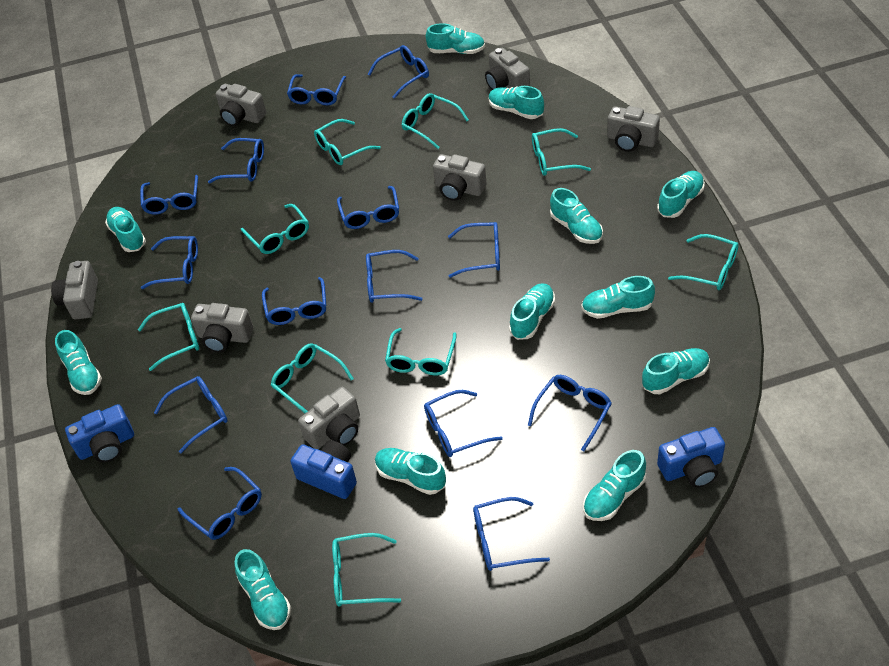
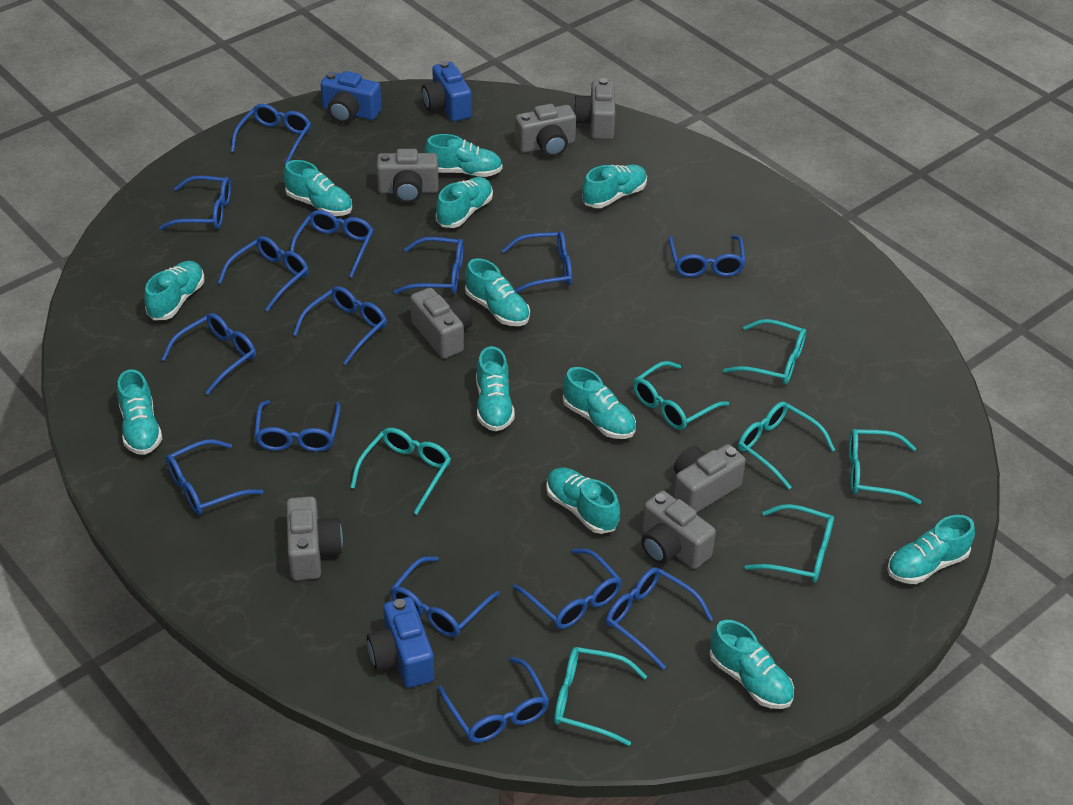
blue glasses: [140,175,198,215] [141,236,198,289] [154,376,228,453] [178,467,262,540] [208,138,264,183] [262,277,326,325] [287,74,347,105] [337,186,399,229] [366,250,422,303] [368,45,429,99] [424,390,503,457] [448,222,500,278] [473,497,550,571] [528,375,612,451] = 14 -> [159,176,231,230] [161,313,256,395] [166,439,263,515] [218,236,309,312] [230,104,311,165] [254,400,341,452] [290,210,373,278] [293,286,387,365] [390,556,500,637] [394,237,464,294] [438,657,550,743] [502,231,572,293] [513,548,622,629] [606,567,713,669] [669,235,746,277] = 15
turquoise glasses: [138,303,199,371] [241,204,309,254] [271,343,354,413] [314,119,381,165] [332,533,401,607] [385,328,456,375] [402,93,469,149] [532,128,591,176] [668,234,739,290] = 9 -> [350,428,451,514] [554,647,647,746] [633,361,729,430] [723,319,806,384] [738,401,835,489] [745,504,834,583] [849,429,922,504] = 7

